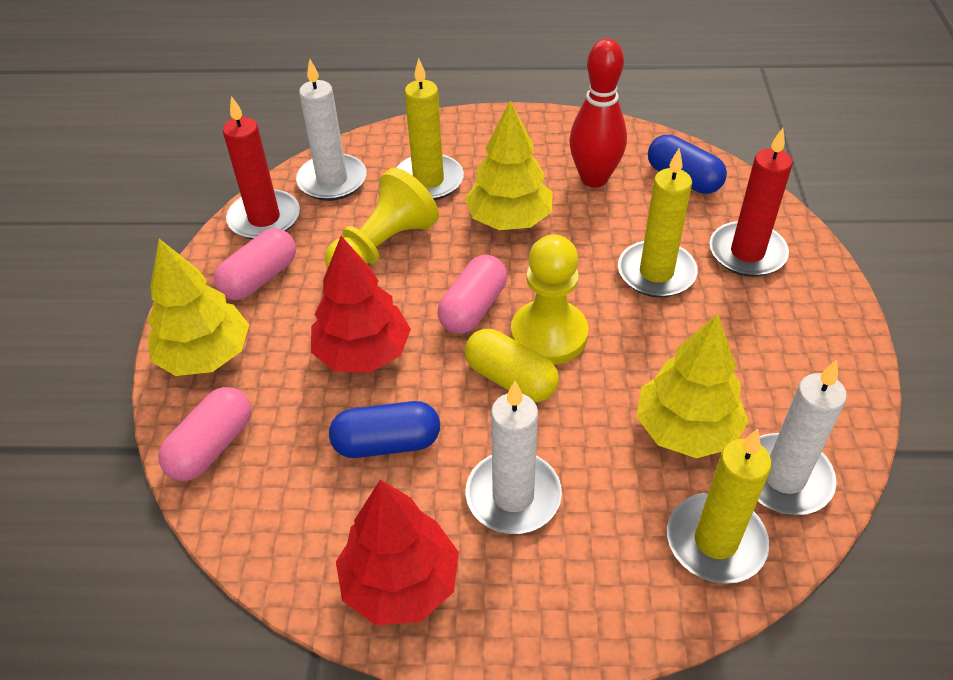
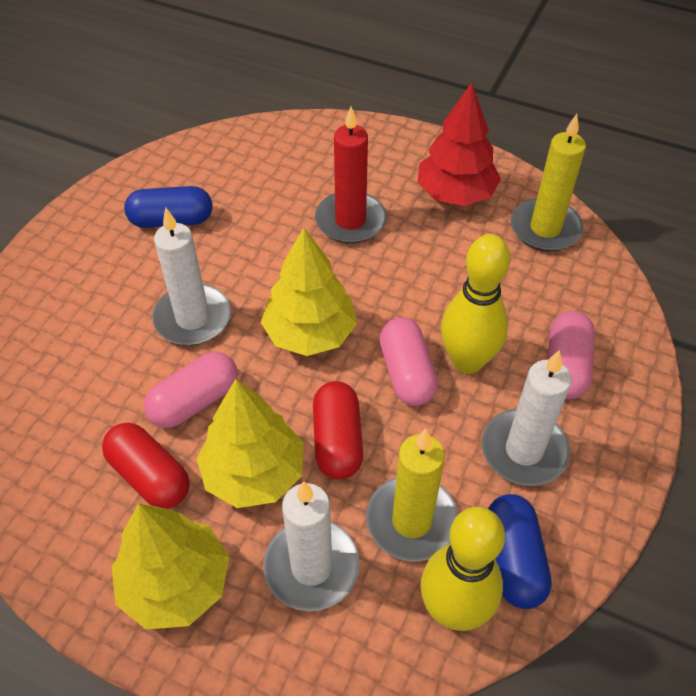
red bowling pin: [569,39,627,187] = 1 -> none = 0
red candle: [223,96,300,240] [710,128,793,277] = 2 -> [315,106,386,244] = 1
red capsule: none = 0 -> [102,423,190,509] [313,381,363,479] = 2
red tree: [311,236,411,373] [336,480,459,626] = 2 -> [418,83,501,206] = 1
yellow bowling pin: none = 0 -> [420,507,505,631] [441,234,510,374] = 2
yellow candle: [396,58,464,200] [618,148,698,298] [667,429,772,584] = 3 -> [366,429,459,561] [511,114,586,251] = 2
yellow capsule: [465,329,559,402] = 1 -> none = 0
yellow pawn: [325,167,439,269] [511,235,588,365] = 2 -> none = 0

